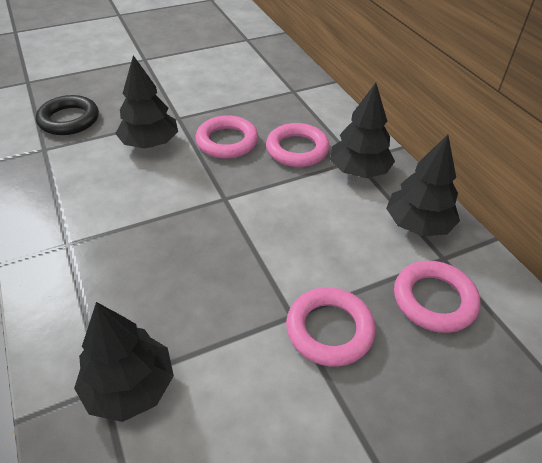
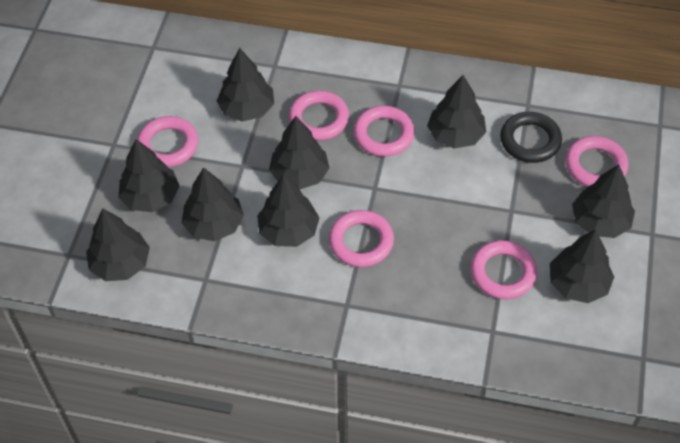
black tree: [74,302,174,422] [115,55,178,149] [330,83,395,178] [386,135,460,236] = 4 -> [86,208,150,281] [119,139,180,212] [182,167,244,241] [217,48,274,122] [257,174,319,247] [269,116,329,189] [427,75,486,149] [550,229,614,303] [572,164,635,238] = 9
pink ring: [195,115,258,159] [266,123,330,167] [286,287,376,367] [394,261,481,333] = 4 -> [137,116,198,167] [289,91,349,141] [329,210,394,267] [354,106,415,156] [470,240,537,299] [565,136,628,187] = 6

